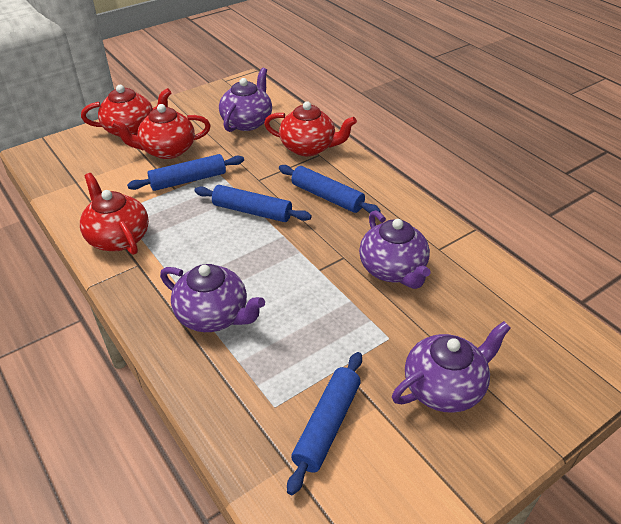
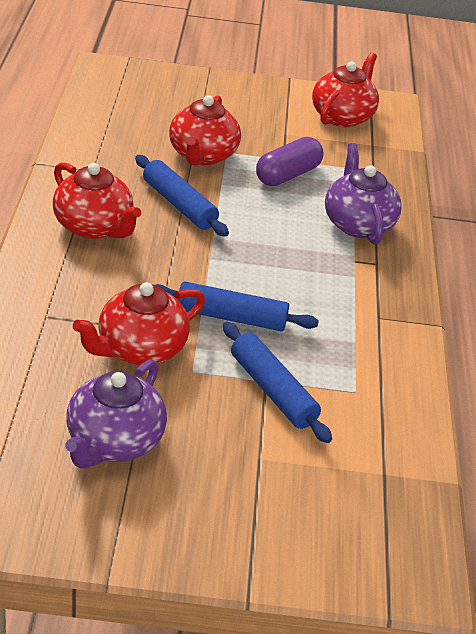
blue rolling pin: [127,154,244,191] [195,185,312,222] [279,165,381,213] [287,352,362,495] = 4 -> [135,155,229,237] [156,282,319,331] [223,322,332,443] = 3
purple capsule: none = 0 -> [256,137,323,186] = 1
purple teapot: [160,264,265,332] [219,68,272,132] [359,210,431,289] [392,321,511,413] = 4 -> [66,359,167,469] [325,143,402,245] = 2

